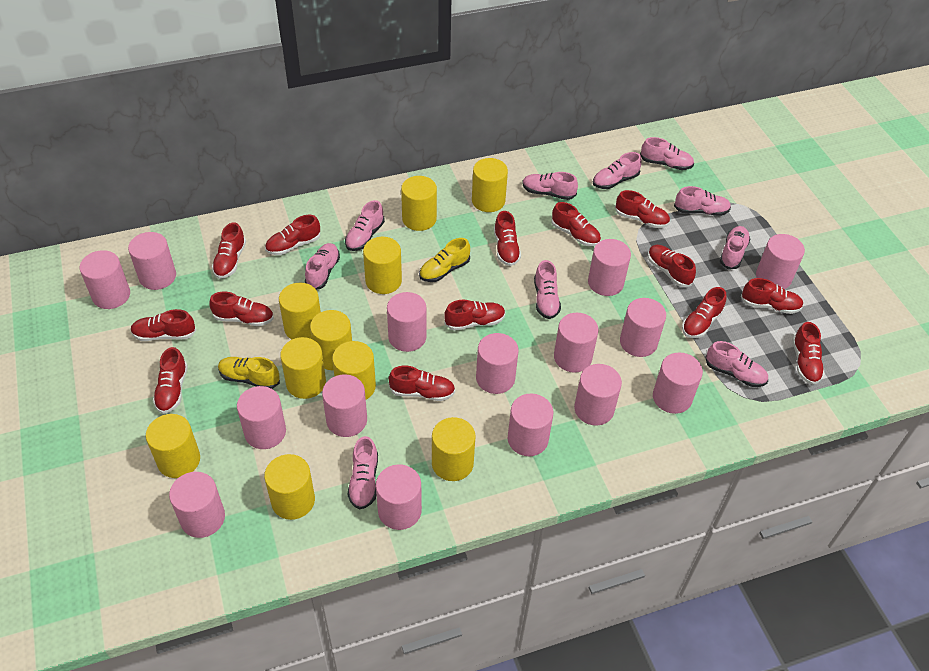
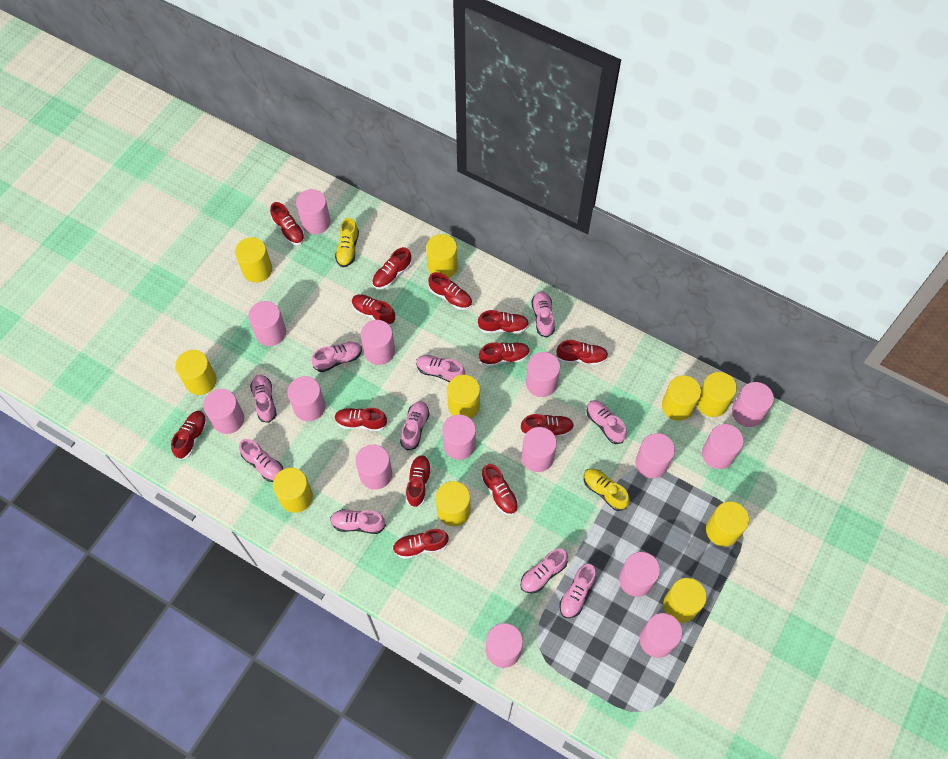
red shoe: [131,309,196,341] [153,347,188,414] [209,292,274,326] [212,222,246,279] [265,215,320,255] [389,366,455,401] [444,300,506,331] [494,211,521,266] [551,202,601,246] [615,190,670,228] [648,245,696,287] [682,287,726,338] [741,278,804,314] [792,322,825,385] = 14 -> [171,411,207,460] [270,202,305,245] [335,408,388,431] [352,294,396,325] [372,247,412,289] [392,529,449,559] [406,455,432,508] [428,272,472,310] [478,310,529,334] [479,342,530,367] [481,464,518,515] [520,414,574,437] [556,340,608,365] = 13

